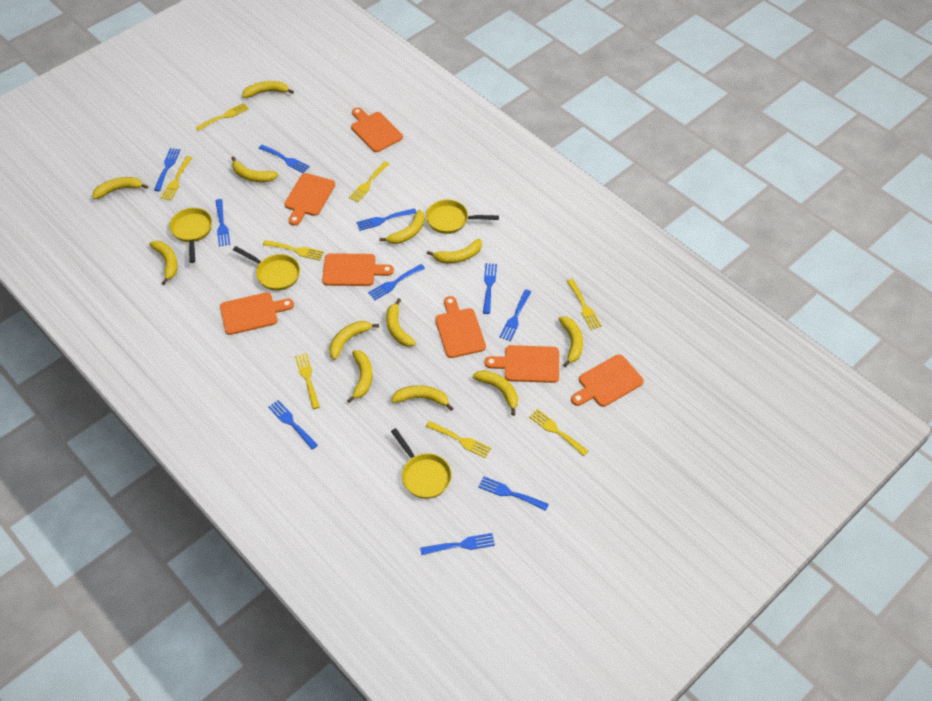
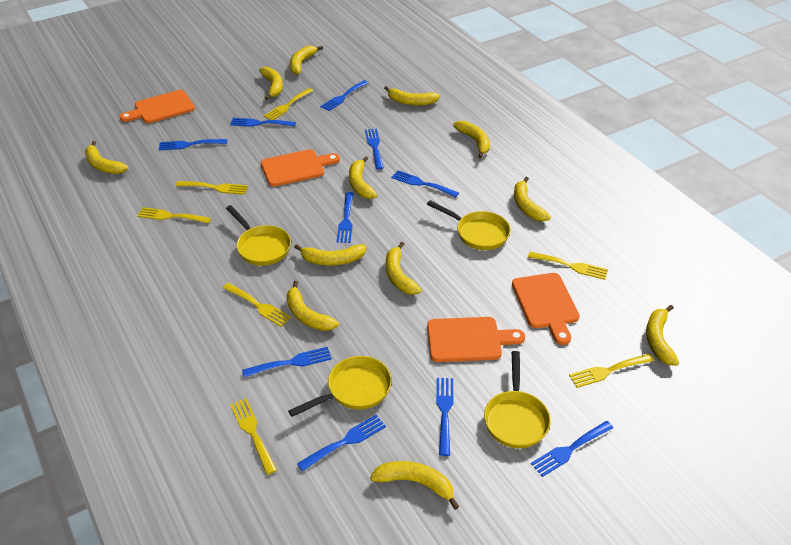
orange cutting board: [220,292,294,335] [284,173,335,226] [322,253,394,286] [351,107,403,152] [435,296,486,358] [485,345,559,383] [571,354,644,407] = 7 -> [120,90,195,123] [261,149,340,187] [427,317,525,362] [512,273,580,345] = 4
yellow fork: [161,156,192,201] [195,103,249,131] [263,240,324,260] [295,353,320,409] [349,161,389,202] [426,421,491,458] [529,409,588,456] [567,279,602,330] = 8 -> [137,207,211,224] [176,181,248,195] [223,283,292,327] [230,398,277,475] [264,88,313,120] [528,252,608,280] [569,354,654,388] = 7

